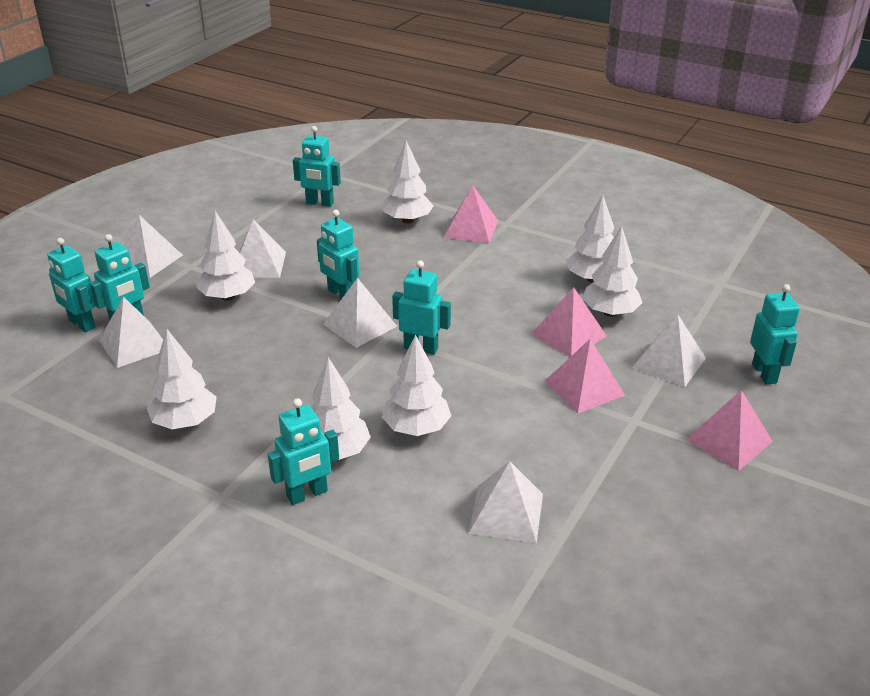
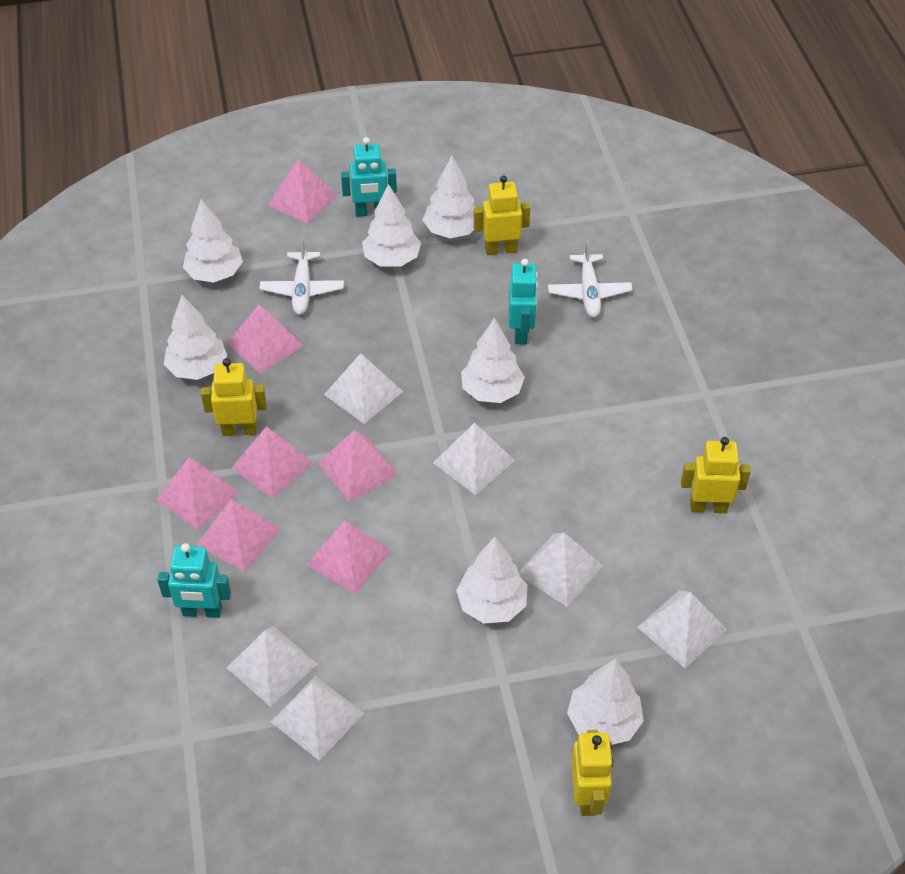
pink pyramid: [444,185,498,243] [531,287,607,357] [545,339,625,414] [686,390,773,471] = 4 -> [156,458,240,530] [196,499,281,572] [227,304,304,373] [232,426,314,498] [268,159,337,224] [306,521,391,594] [318,430,398,502] = 7
turquoise robot: [47,238,95,332] [90,234,150,320] [268,398,339,505] [293,126,341,207] [317,210,359,299] [392,261,451,355] [750,284,800,384] = 7 -> [157,543,231,618] [341,137,397,217] [509,259,538,344] = 3
white plane: none = 0 -> [259,237,344,315] [548,240,633,318] = 2
yellow robot: none = 0 -> [201,358,267,436] [474,175,530,255] [571,730,613,816] [681,437,751,513] = 4

